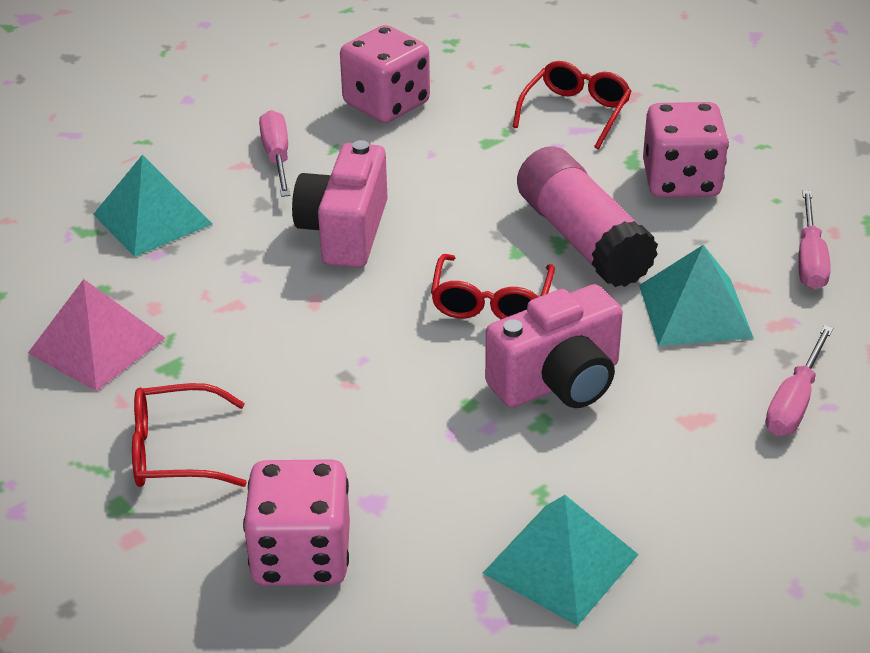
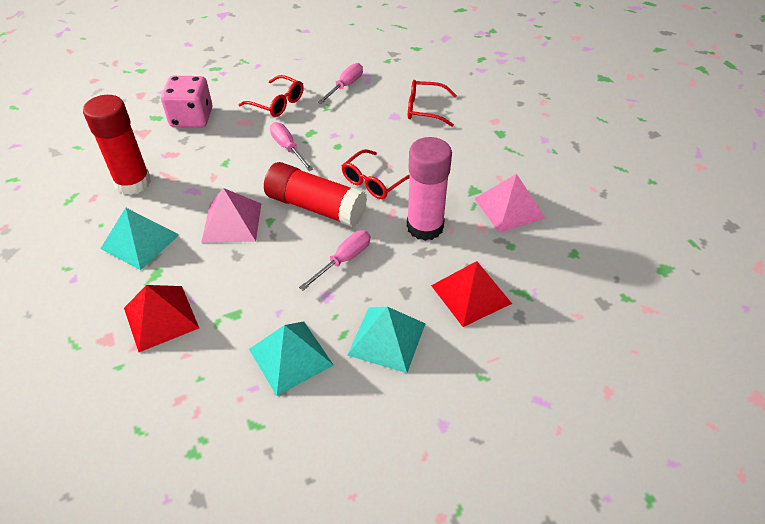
pink camera: [292,140,388,268] [485,284,623,408] = 2 -> none = 0
pink dice: [243,459,350,586] [340,25,430,123] [643,102,729,197] = 3 -> [161,76,213,128] = 1
pink pyramid: [28,279,165,391] = 1 -> [202,188,261,242] [474,174,545,233] = 2
red glue stick: none = 0 -> [83,95,151,195] [264,162,367,227] = 2
red pyramid: none = 0 -> [124,285,199,352] [431,261,512,327] = 2

